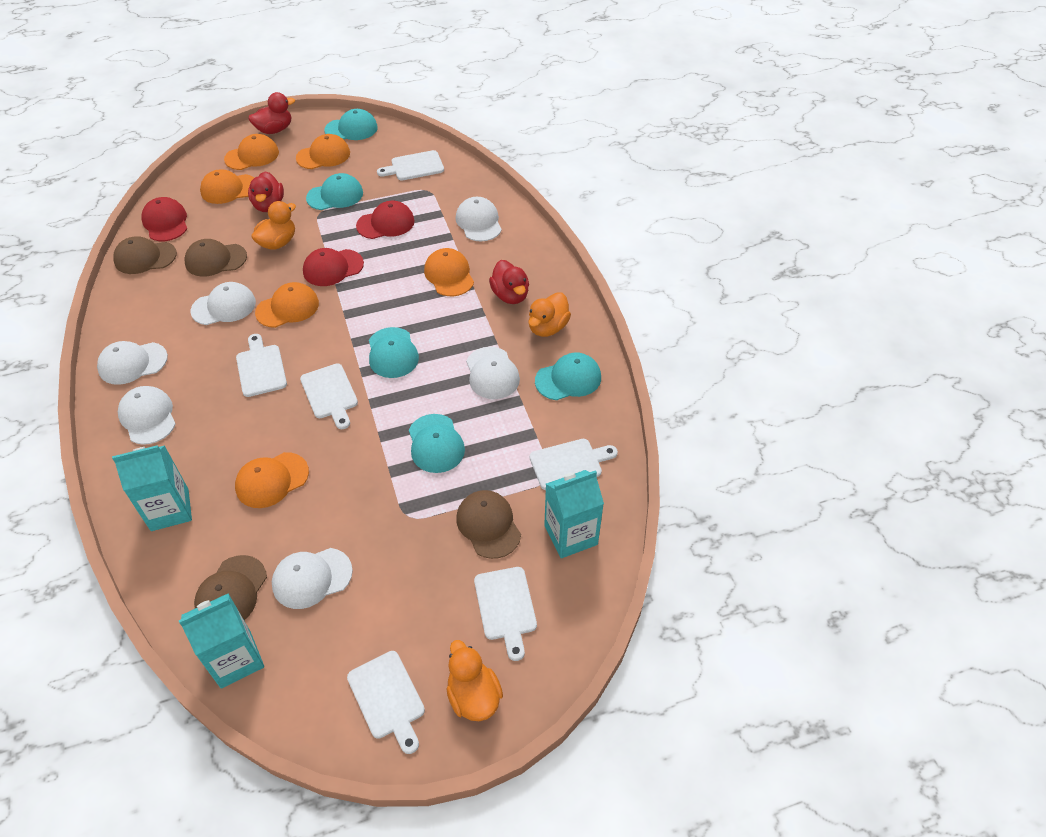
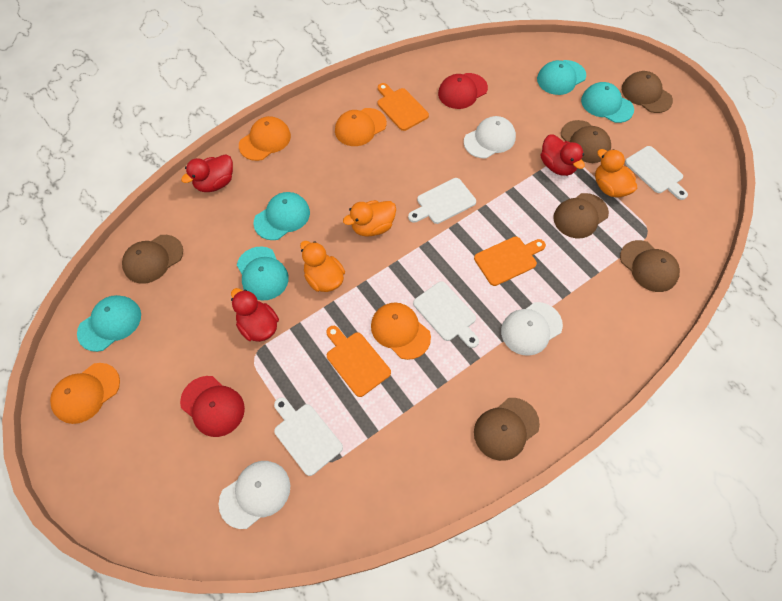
brown cap: [113,236,177,274] [184,239,247,277] [194,555,267,620] [456,490,521,559] = 4 -> [122,235,183,284] [474,398,540,461] [553,193,609,238] [561,120,611,163] [620,240,680,292] [622,71,673,113] = 6
orange cap: [200,169,254,204] [224,134,279,170] [235,452,309,508] [255,282,319,328] [296,134,350,169] [424,248,474,296] = 6 -> [50,363,120,424] [239,116,291,161] [335,108,387,146] [371,302,431,360] = 4
orange cutting board: none = 0 -> [326,326,391,397] [378,83,429,131] [474,236,546,286] = 3
red cap: [141,197,187,241] [303,248,364,286] [356,201,415,239] = 3 -> [180,376,245,437] [438,73,488,109] = 2
turquoise carton: [112,445,192,531] [179,593,264,689] [544,470,604,558] = 3 -> none = 0
white cap: [97,341,168,385] [118,386,176,445] [191,282,256,325] [272,548,353,609] [455,197,502,242] [466,347,520,399] = 6 -> [219,461,290,529] [464,116,516,158] [501,302,563,356] = 3
white cutting board: [236,334,287,397] [300,363,358,429] [347,651,425,754] [377,150,444,180] [474,567,537,661] [530,439,618,490] = 6 -> [274,397,343,476] [408,178,476,224] [413,281,479,348] [625,146,688,200] = 4

